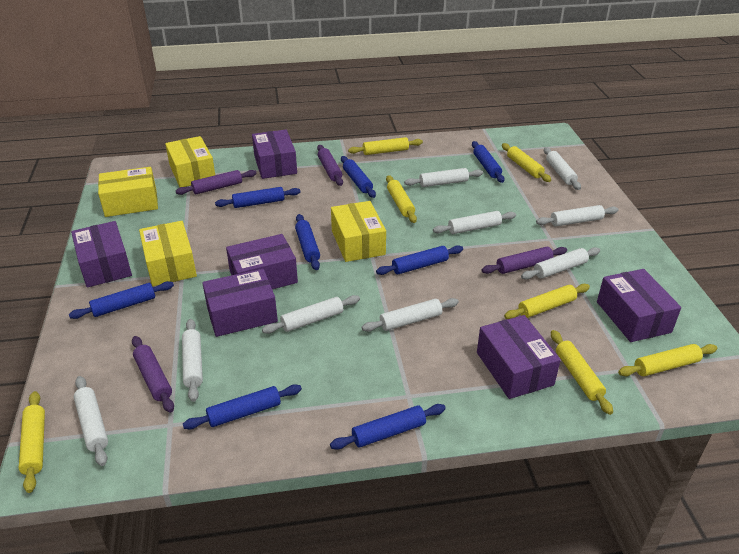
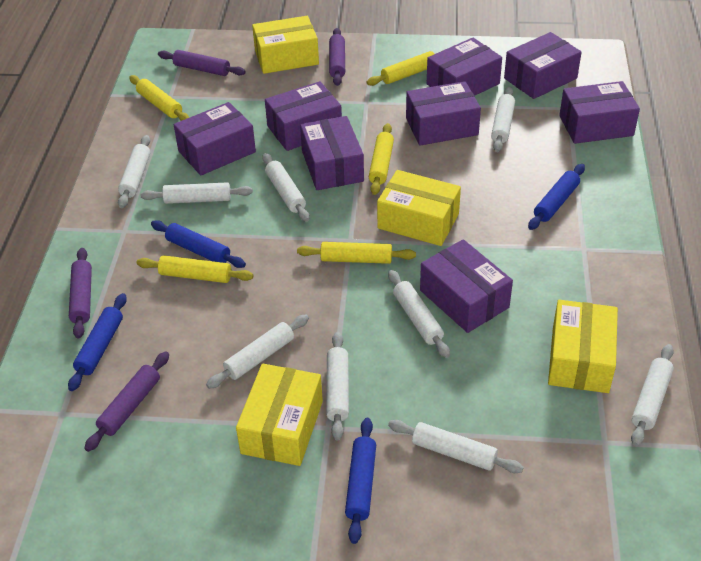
blue rolling pin: [69,281,174,319] [183,384,302,429] [215,187,300,208] [295,214,320,270] [330,404,446,450] [341,156,376,198] [376,245,463,275] [472,141,505,183] = 8 -> [68,293,127,391] [151,220,246,268] [345,418,376,544] [528,164,585,230] = 4
purple box: [71,221,132,287] [202,269,278,337] [226,234,298,289] [252,130,297,179] [477,315,561,399] [597,269,681,342] = 6 -> [174,102,256,175] [265,81,342,151] [300,116,364,190] [406,81,481,146] [420,239,513,333] [427,38,502,96] [504,32,582,99] [559,81,640,144] = 8
yellow rolling pin: [19,391,45,493] [348,137,423,155] [386,175,417,223] [502,143,551,182] [504,284,590,319] [551,330,613,415] [618,344,717,376] = 7 -> [129,75,189,121] [137,255,254,283] [297,242,416,264] [367,50,443,86] [369,123,394,195] = 5

